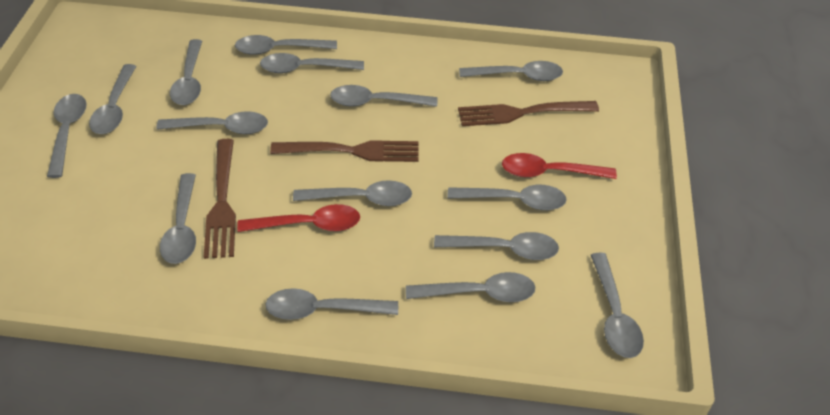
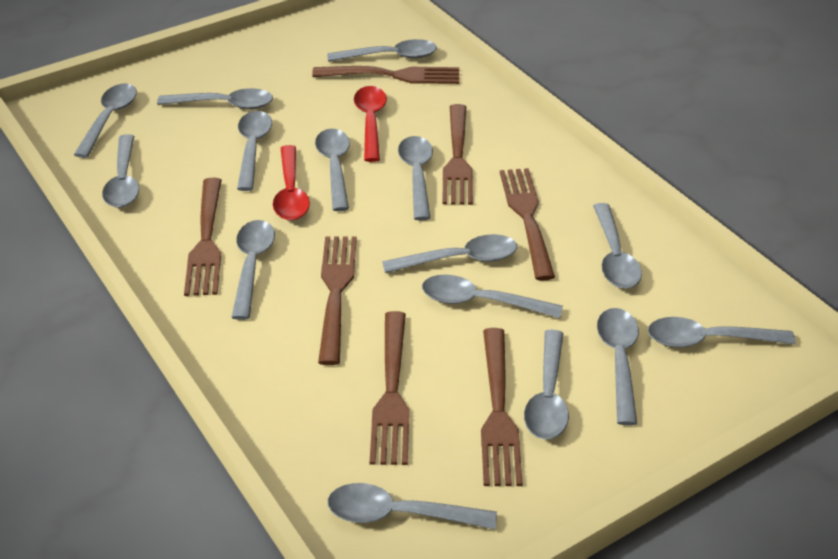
brown fork: [204,139,236,259] [270,140,419,162] [458,101,599,126] = 3 -> [184,178,222,296] [312,66,459,84] [318,236,357,365] [370,311,410,465] [442,104,473,205] [481,328,523,486] [500,168,555,281] = 7

